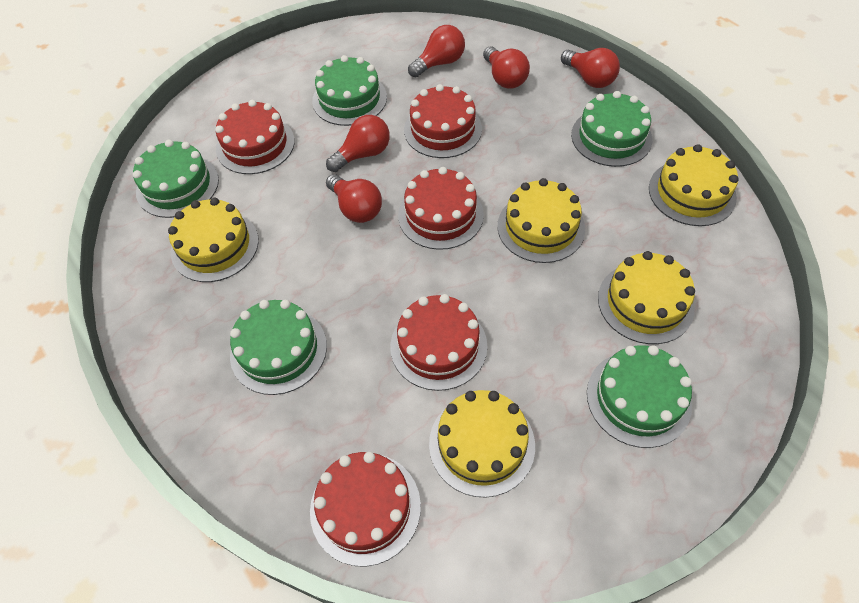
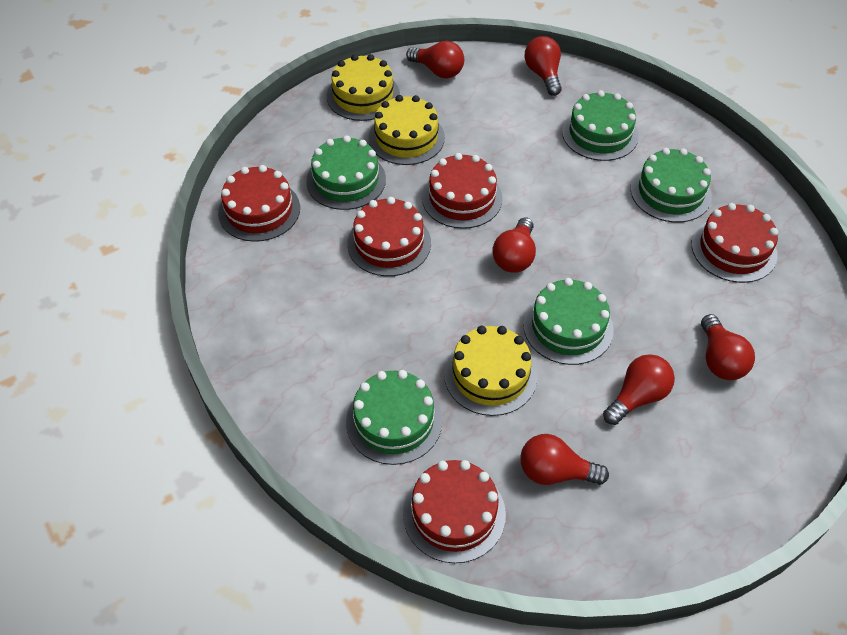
red light bulb: [326,115,390,172] [326,174,382,223] [408,25,465,77] [483,46,530,89] [561,48,620,88] = 5 -> [406,41,464,78] [492,217,536,273] [520,434,609,485] [524,36,562,96] [603,354,675,425] [701,314,755,380] = 6
yellow cake: [168,198,259,282] [429,390,535,497] [497,178,585,263] [598,251,695,344] [649,144,739,226] = 5 -> [327,54,400,121] [368,95,445,165] [444,326,537,416] = 3

